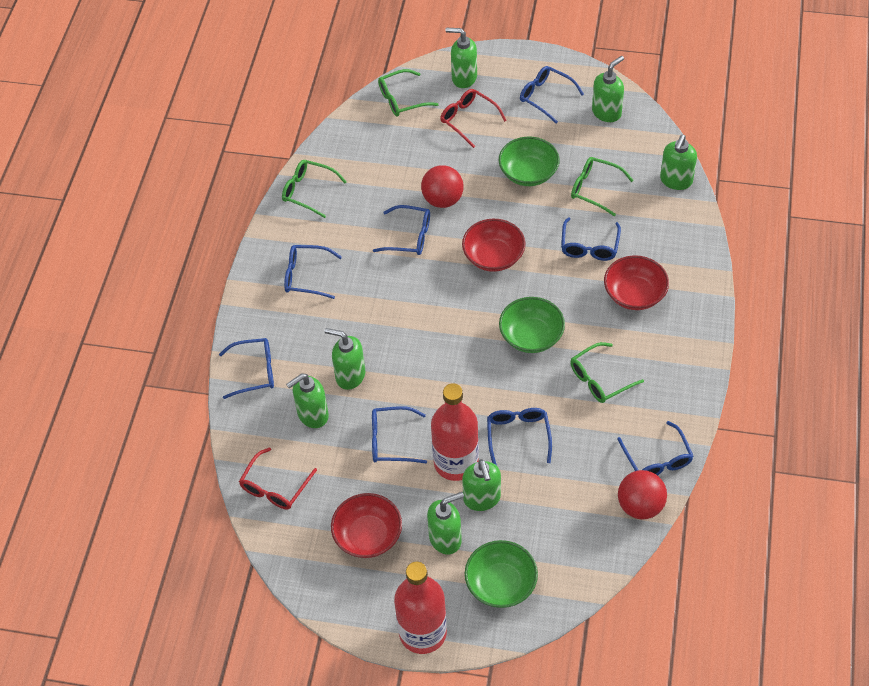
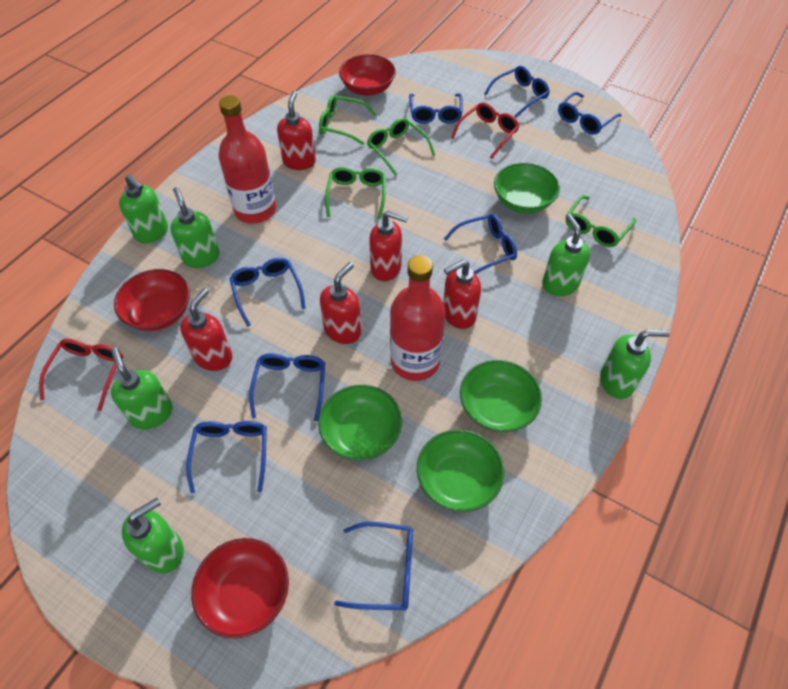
green bowl: [465,540,538,608] [499,136,560,186] [499,297,565,353] = 3 -> [318,385,402,461] [417,429,504,512] [460,360,542,433] [494,163,560,214] = 4
green soap dispenser: [286,373,329,428] [325,328,365,390] [427,492,464,555] [445,28,477,88] [462,459,501,511] [592,56,624,122] [660,135,697,190] = 7 -> [111,347,173,430] [119,174,168,243] [122,498,184,574] [170,187,220,268] [542,214,590,296] [600,329,670,399] = 6
red ball: [421,165,464,208] [618,470,667,519] = 2 -> none = 0
red soap dispenser: none = 0 -> [180,288,233,371] [277,91,316,170] [320,262,362,344] [369,210,408,281] [443,260,481,329] = 5

